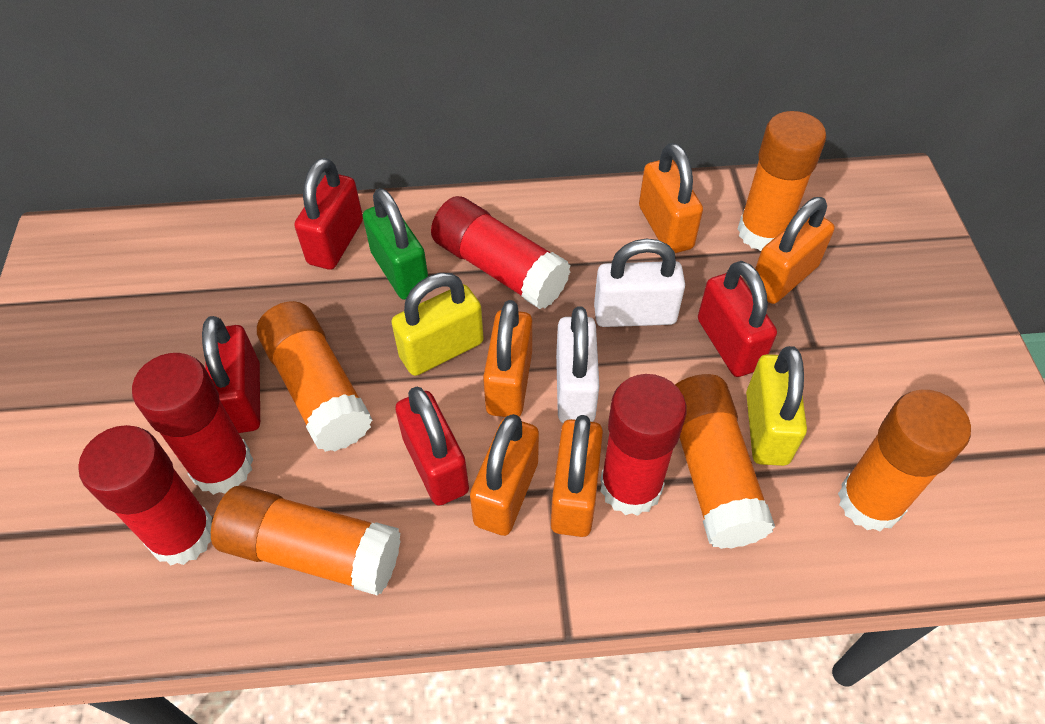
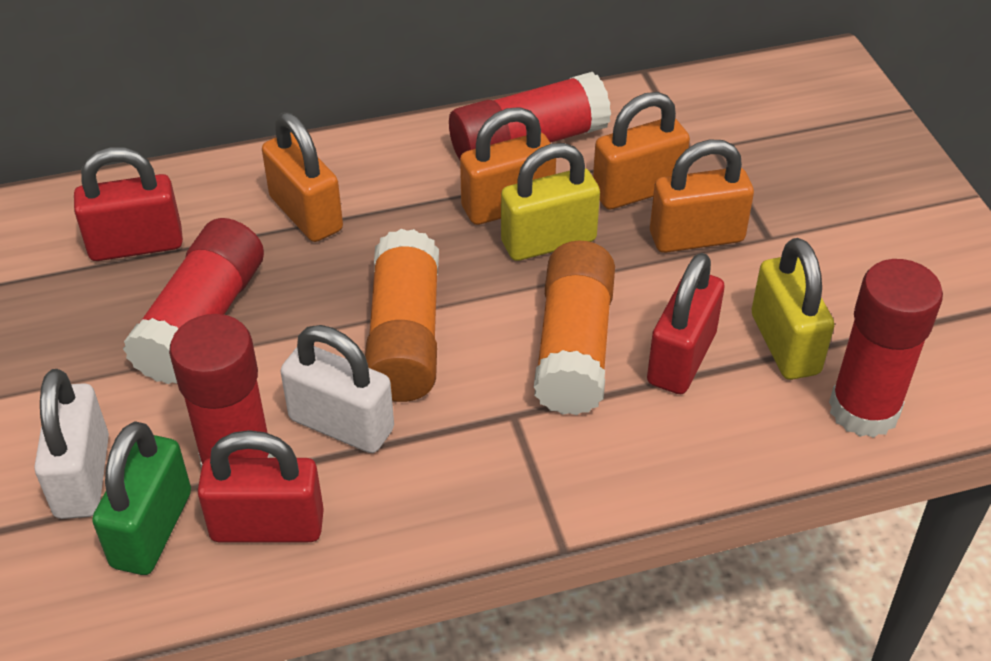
orange glue stick: [211,485,401,595] [257,301,372,452] [675,374,775,549] [738,111,826,251] [838,390,971,531] = 5 -> [365,229,439,402] [534,241,615,415] = 2
orange padlock: [470,414,539,536] [483,300,532,417] [551,415,603,537] [639,143,703,253] [755,197,835,304] = 5 -> [262,112,343,242] [460,107,556,225] [593,92,690,209] [650,139,754,253] = 4
red padlock: [202,316,260,433] [294,158,363,270] [395,387,469,506] [698,261,777,377] = 4 -> [74,147,183,261] [197,430,324,542] [647,253,725,394] = 3

